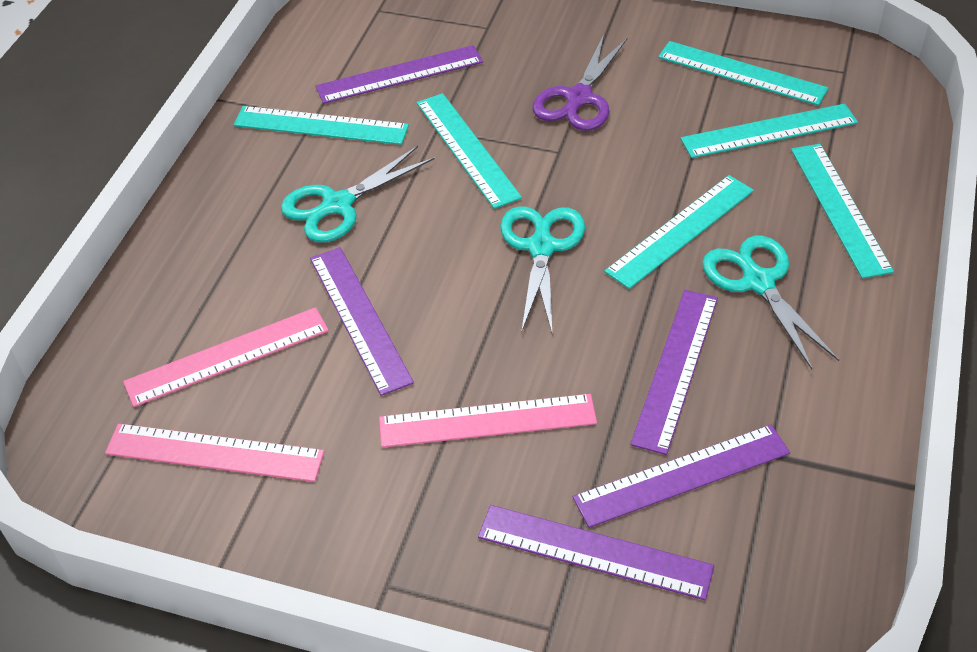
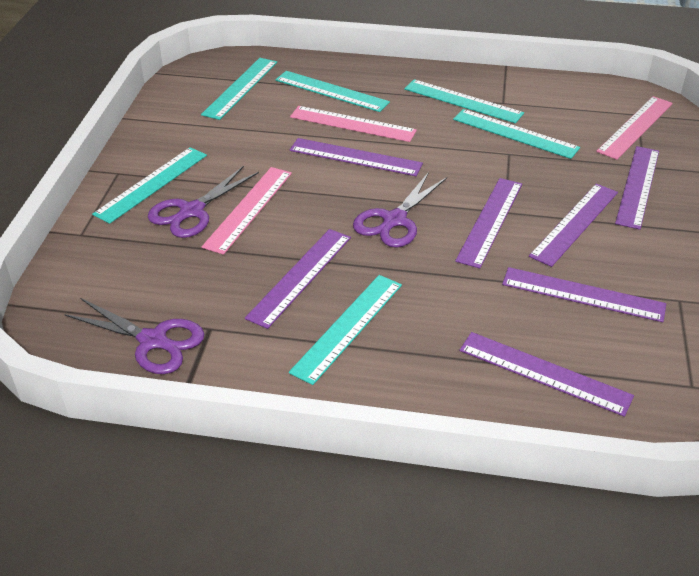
purple ruler: [310,247,414,396] [316,45,483,104] [478,505,714,600] [573,425,790,528] [630,290,718,455] = 5 -> [245,229,351,329] [290,138,423,176] [455,178,522,268] [459,332,634,417] [502,267,666,322] [529,184,618,267] [615,146,659,230] = 7
purple scissors: [533,34,627,131] = 1 -> [64,298,205,374] [148,166,259,238] [353,172,447,248] = 3
turquoise scissors: [281,146,434,242] [500,206,585,333] [702,236,839,369] = 3 -> none = 0

